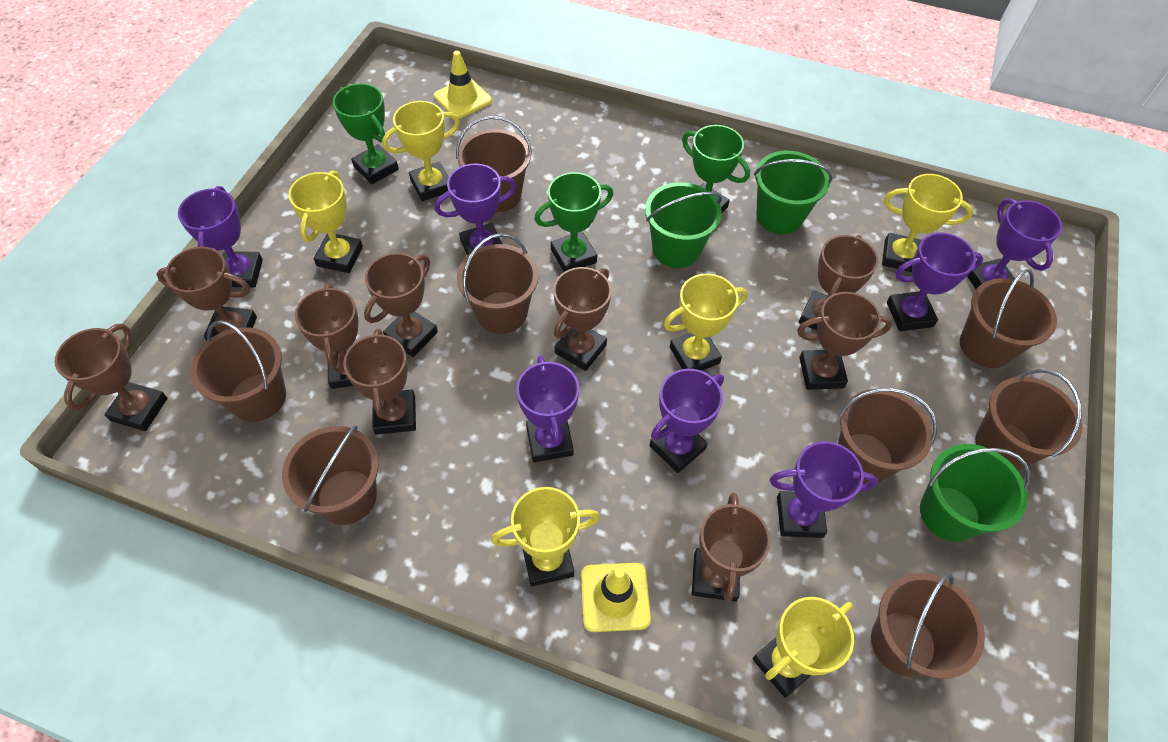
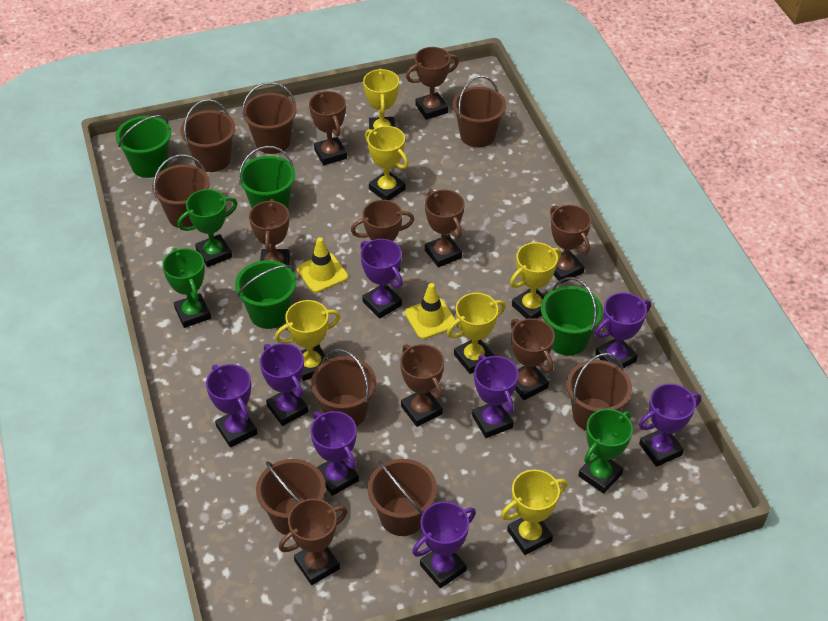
green bucket: [645,182,722,268] [754,151,832,234] [920,444,1031,542] = 3 -> [116,115,171,178] [235,260,296,329] [238,146,295,209] [541,277,603,356] = 4
purple trophy: [178,186,263,287] [434,163,516,256] [516,355,579,462] [649,369,724,473] [770,441,878,538] [887,233,983,331] [967,198,1062,289] = 7 -> [206,364,257,447] [260,343,308,426] [310,411,359,496] [360,239,403,319] [412,502,476,588] [472,355,519,438] [595,292,651,368] [639,383,701,467] = 8

